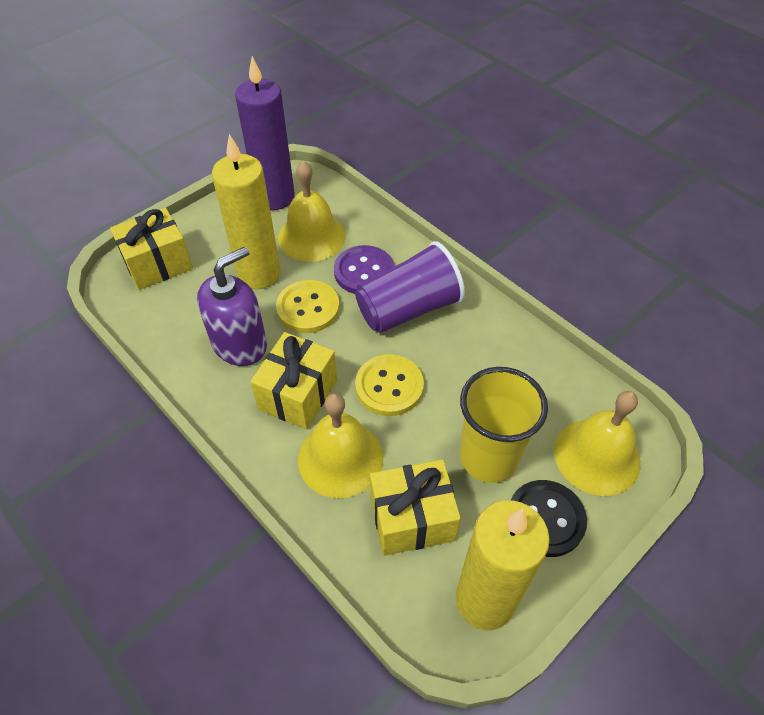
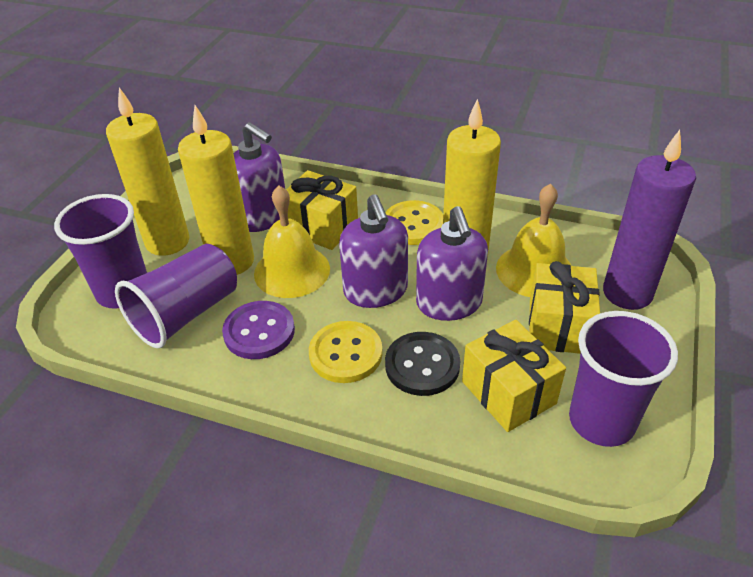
purple cup: [355,241,465,333] = 1 -> [54,194,147,309] [115,244,237,349] [569,311,678,447] = 3
purple soap dispenser: [197,246,267,366] = 1 -> [233,122,285,232] [339,194,408,308] [416,206,488,321] = 3
yellow bell: [278,161,346,262] [298,393,383,498] [554,391,641,496] = 3 -> [254,186,330,298] [496,184,572,297] = 2
yellow candle: [212,134,281,289] [456,500,550,630] = 2 -> [106,87,189,256] [178,105,254,275] [443,99,501,259] = 3
yellow cup: [460,367,548,483] = 1 -> none = 0

